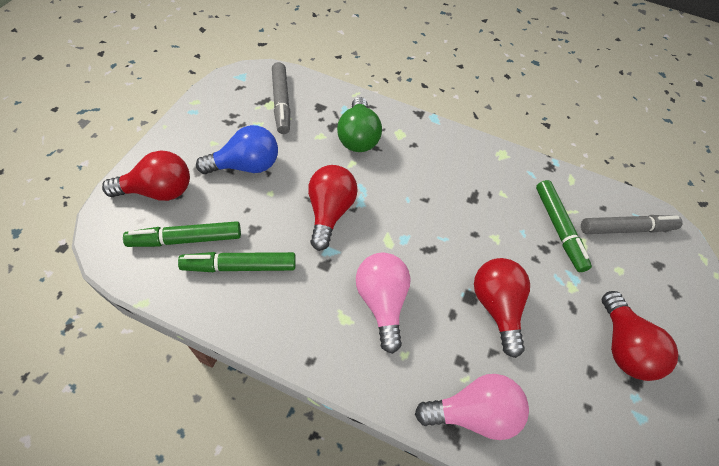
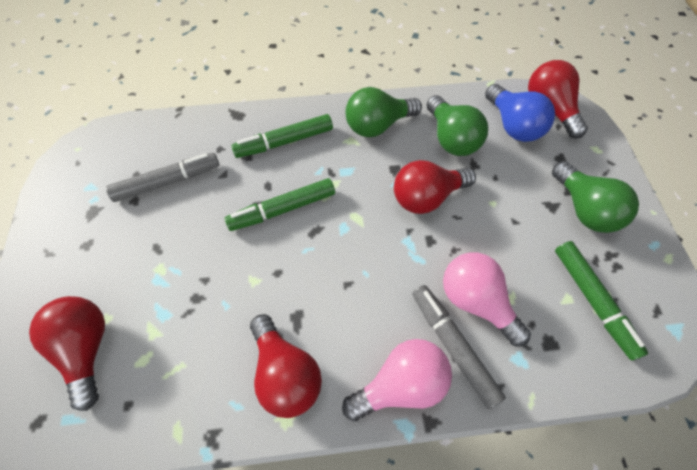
green light bulb: [337,97,382,152] = 1 -> [346,87,422,137] [427,95,488,156] [552,161,639,233] = 3

